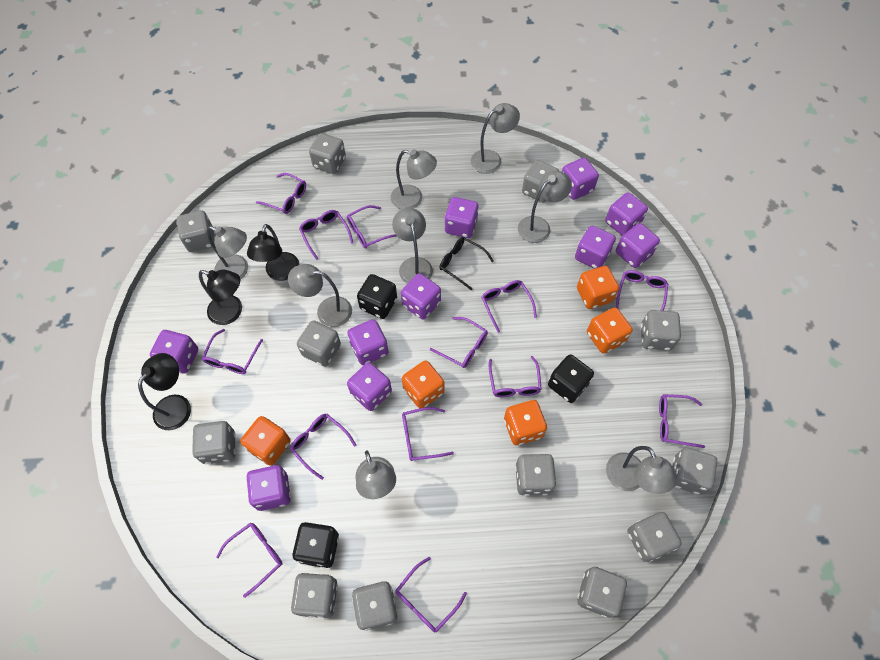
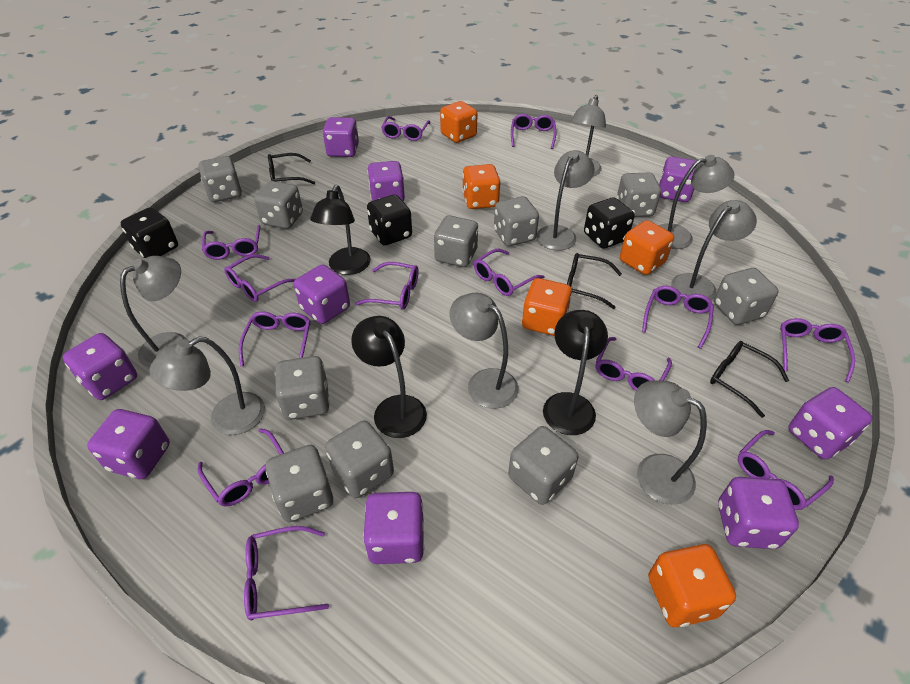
black glasses: [439,237,494,290] = 1 -> [268,153,315,184] [567,253,622,309] [710,341,789,418] = 3
grey dice: [176,211,215,252] [192,421,235,464] [291,573,338,618] [297,320,341,367] [309,133,346,174] [352,581,398,630] [515,454,556,496] [522,160,559,202] [577,567,627,618] [627,512,682,562] [641,310,681,351] [672,448,717,495] = 12 -> [199,156,242,202] [254,181,303,229] [266,445,333,522] [275,356,330,420] [325,420,394,498] [434,215,478,267] [494,196,539,246] [508,426,578,505] [617,173,661,217] [714,268,779,325] = 10
purple dice: [150,330,198,373] [246,465,291,511] [347,319,388,365] [347,362,392,411] [401,273,441,320] [444,197,479,238] [562,158,599,200] [575,226,616,269] [605,192,648,235] [616,223,660,268] = 10 -> [63,333,137,400] [87,409,170,479] [294,264,350,324] [323,117,359,157] [363,492,424,564] [367,161,405,202] [659,156,696,202] [718,477,799,549] [788,387,872,460] = 9

